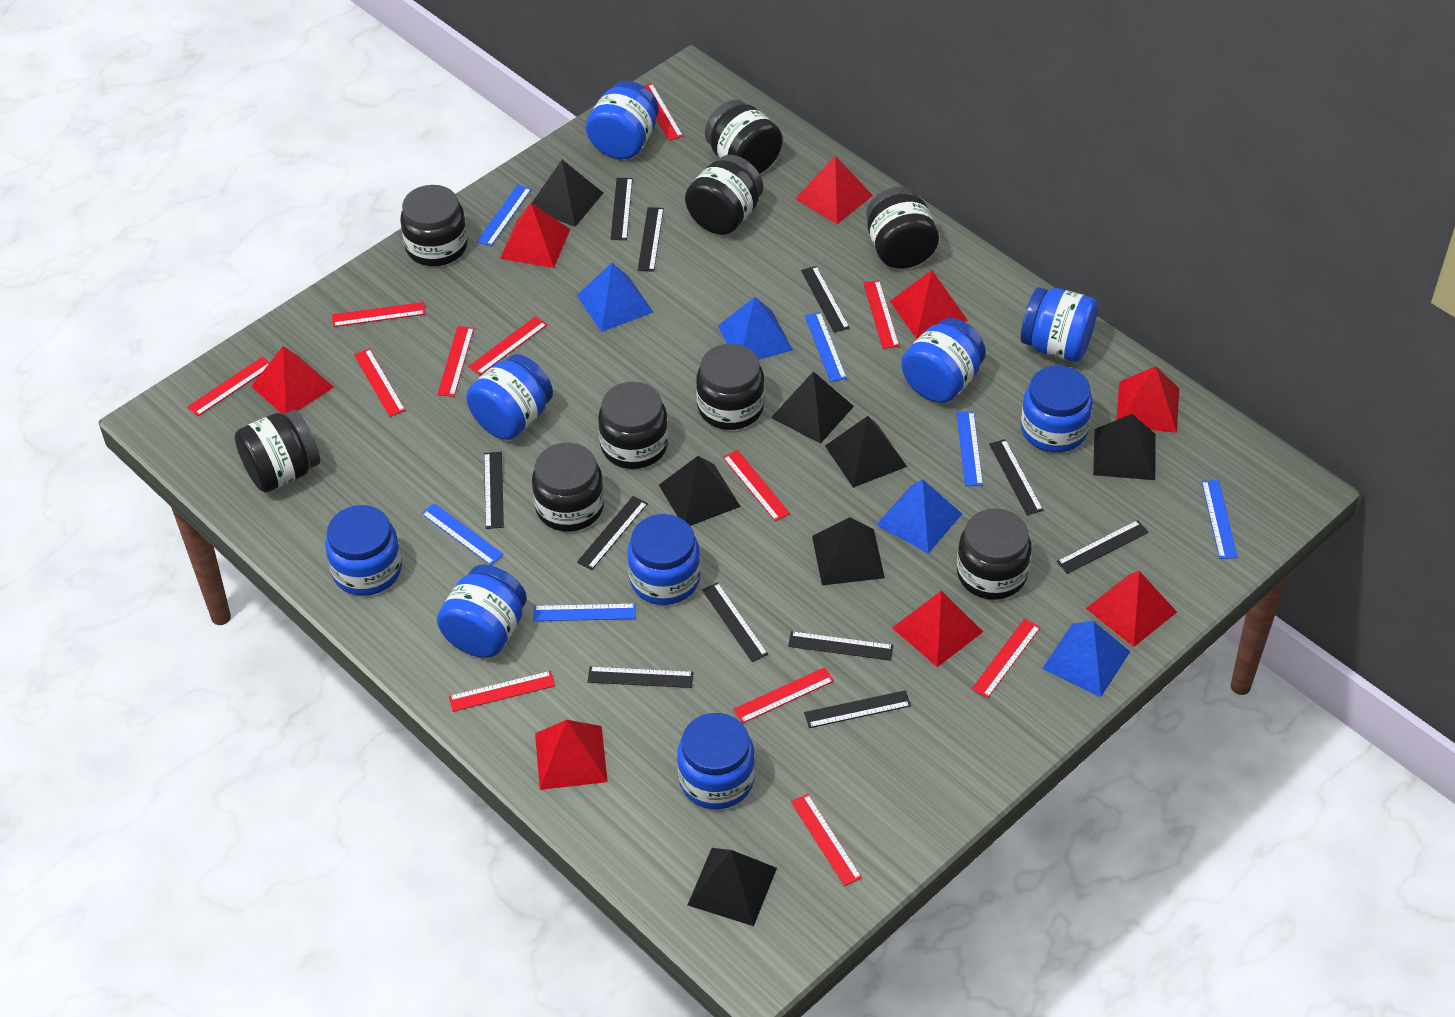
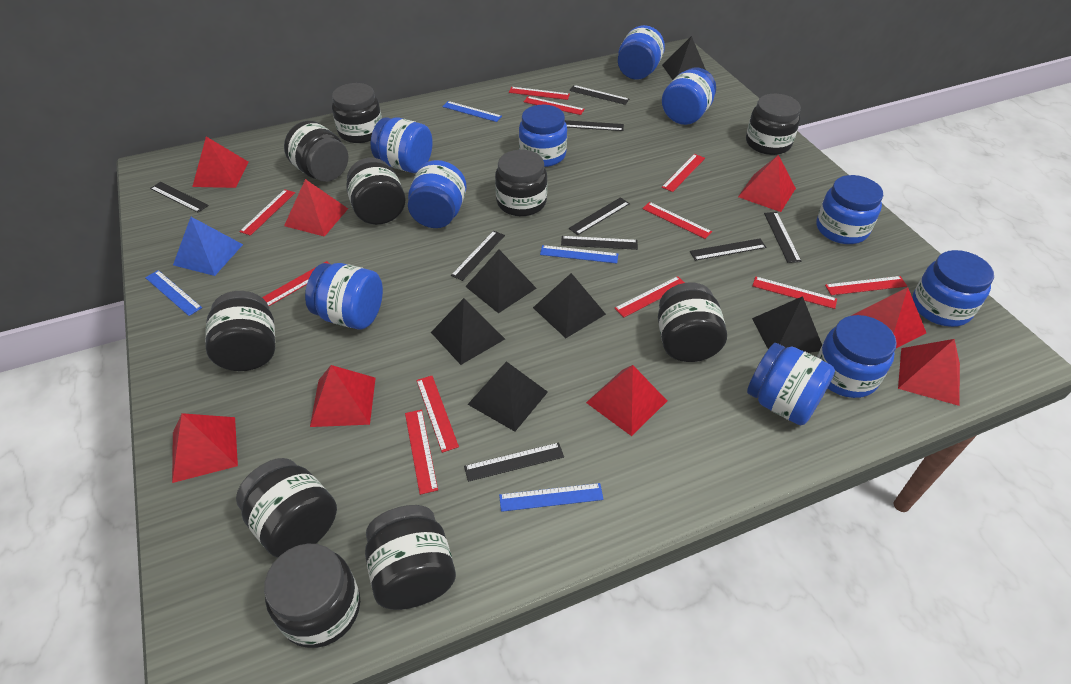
black jar: [235,410,320,493] [400,185,468,266] [532,443,604,531] [598,382,668,469] [685,155,763,235] [696,344,765,430] [705,100,783,174] [867,187,939,269] [957,509,1031,600] = 9 -> [205,291,275,371] [236,458,337,558] [264,544,360,648] [284,121,348,182] [332,83,382,143] [346,158,405,225] [365,505,456,610] [495,150,547,216] [658,282,727,362] [746,94,801,155] = 10
black pyramid: [532,160,603,227] [659,456,741,526] [688,848,777,926] [771,371,854,444] [812,517,885,585] [825,416,907,488] [1093,414,1156,480] = 7 -> [431,298,505,365] [465,250,536,314] [467,361,548,431] [533,273,606,338] [662,36,706,80] [752,296,822,353] = 6
black ruler: [484,452,504,529] [577,496,648,570] [588,667,694,688] [611,178,633,240] [638,207,664,272] [702,582,768,662] [788,631,894,661] [801,266,850,333] [804,690,911,728] [989,439,1043,515] [1056,520,1149,574] = 11 -> [150,182,209,213] [451,231,505,281] [464,442,564,482] [561,236,638,250] [565,120,624,131] [569,85,629,105] [569,197,630,235] [690,238,766,261] [764,212,801,263] = 9
blue jar: [325,505,402,596] [437,565,527,658] [466,354,553,440] [586,81,659,159] [627,514,701,605] [677,713,755,809] [901,318,986,403] [1021,287,1098,362] [1021,365,1093,453] = 9 -> [305,263,383,330] [371,117,433,173] [408,160,467,228] [519,105,567,167] [618,25,665,80] [662,68,716,125] [747,343,835,425] [816,175,883,244] [817,315,897,398] [912,250,994,327] = 10
blue pyramid: [577,263,653,332] [718,297,793,360] [876,479,962,554] [1042,621,1130,697] = 4 -> [173,217,243,276] = 1
blue ruler: [421,503,504,565] [477,185,532,246] [533,603,636,621] [805,312,847,382] [956,411,983,486] [1201,480,1238,559] = 6 -> [145,270,202,316] [442,101,502,122] [499,483,604,512] [540,245,618,263] = 4
red ruler: [188,357,270,416] [332,302,425,327] [354,349,406,417] [437,326,474,397] [449,671,555,712] [468,316,547,375] [644,84,683,140] [723,450,790,521] [733,667,834,724] [791,794,862,886] [863,280,899,349] [971,619,1041,698] = 12 -> [239,189,295,236] [262,261,330,306] [405,410,438,495] [416,376,459,453] [509,87,570,100] [524,96,585,115] [614,276,685,318] [642,202,712,239] [662,154,705,192] [753,277,837,309] [825,276,907,295] = 11

